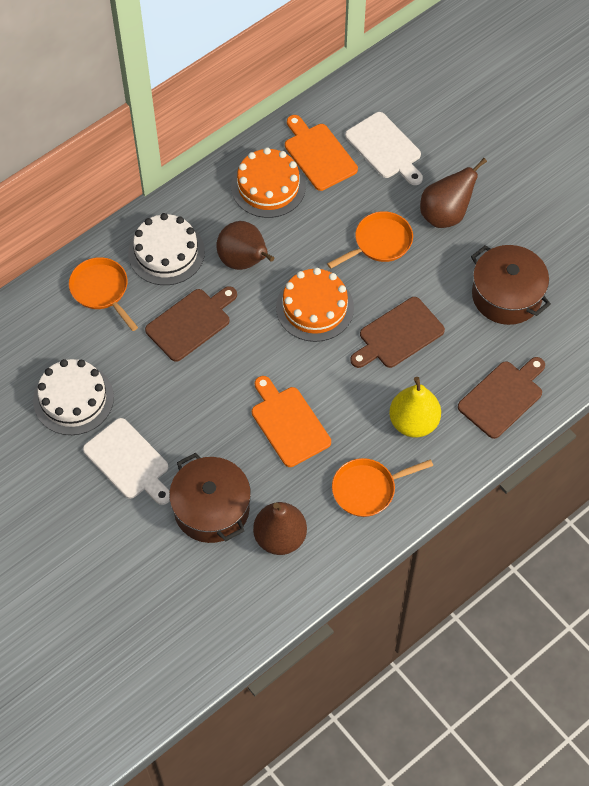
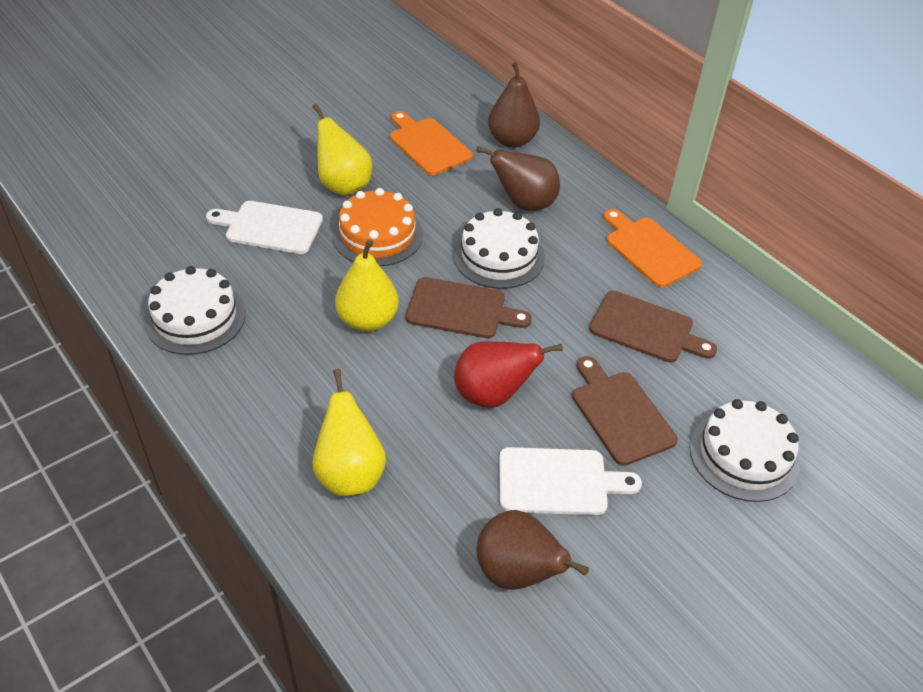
brown pot: [169,453,251,543] [471,245,551,325] = 2 -> none = 0
orange cake: [231,147,306,218] [276,268,354,342] = 2 -> [332,188,423,266] = 1
orange pan: [69,257,138,331] [327,211,413,269] [332,458,433,517] = 3 -> none = 0
red pear: none = 0 -> [454,341,563,408] = 1
white cake: [33,359,114,435] [128,213,205,285] = 2 -> [144,266,246,355] [453,208,545,289] [690,399,800,502] = 3
yellow pear: [389,377,441,437] = 1 -> [312,104,372,196] [312,369,386,496] [335,239,399,332] = 3

